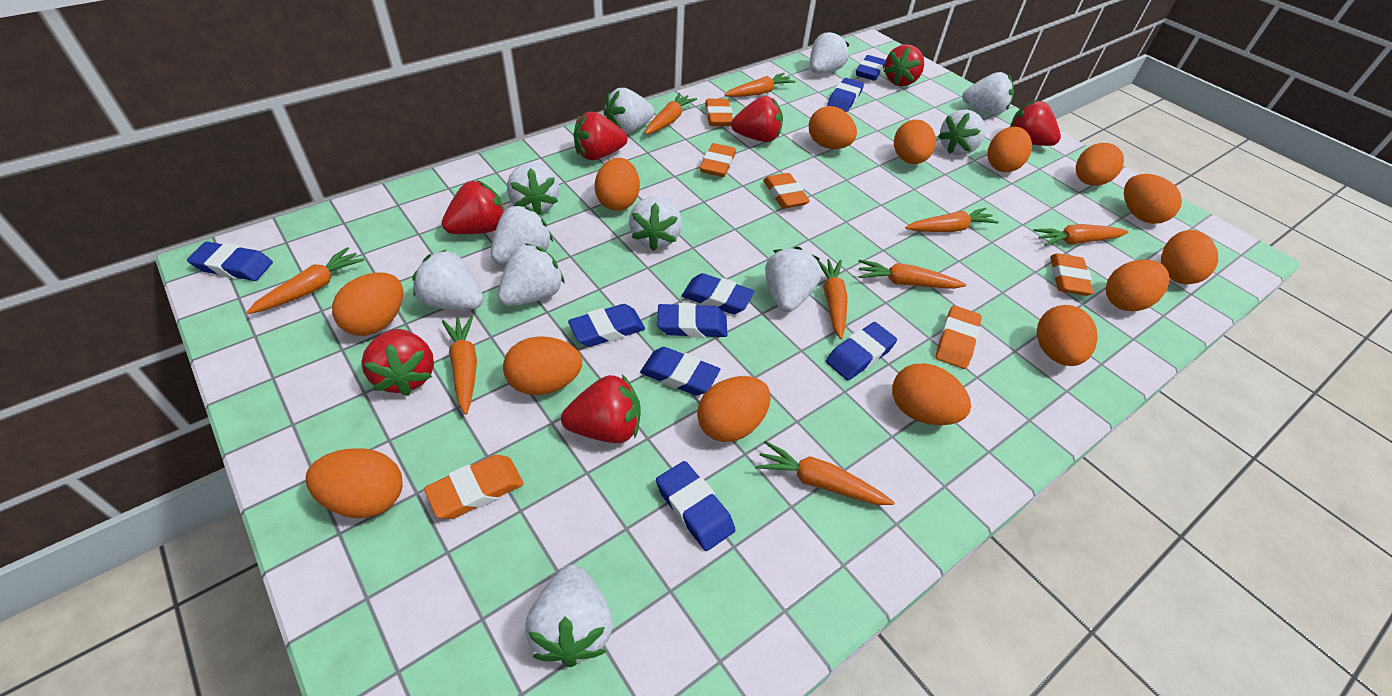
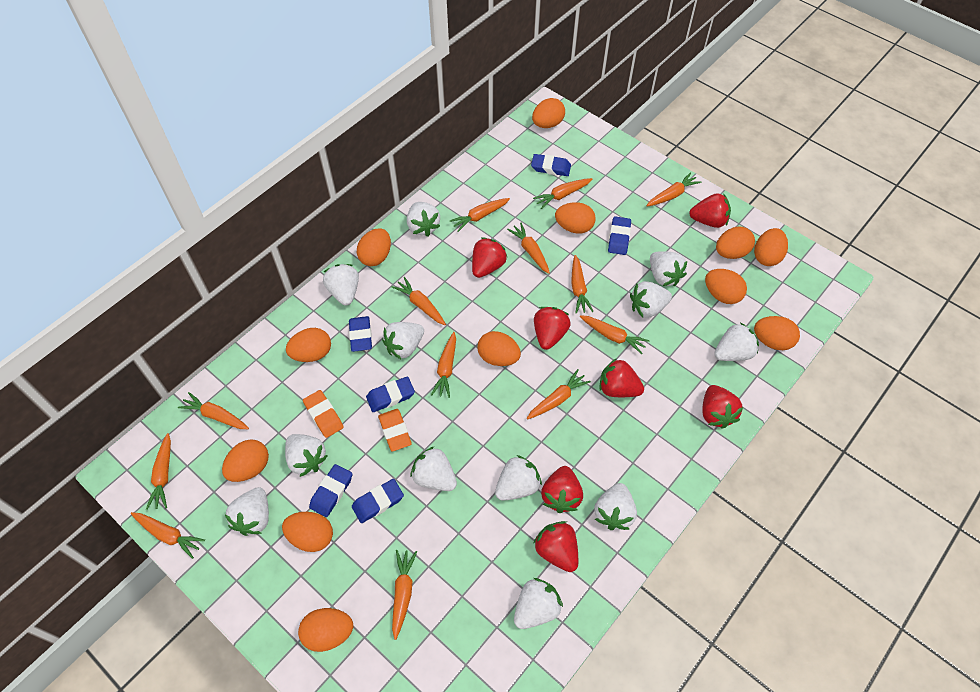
blue eraser: [187,242,273,281] [568,304,645,347] [640,347,720,396] [656,461,735,551] [657,303,727,338] [682,273,754,314] [826,322,897,380] [827,78,864,112] [856,55,886,81] = 9 -> [309,464,352,517] [349,316,372,352] [352,479,404,523] [366,377,415,412] [531,154,571,176] [608,216,631,255] = 6
orange carrot: [246,247,364,314] [442,315,477,415] [645,93,697,135] [724,73,795,97] [755,441,895,505] [817,259,848,339] [858,260,966,289] [905,208,999,232] [1033,224,1129,246] = 9 -> [131,512,205,559] [146,433,171,510] [178,392,249,429] [392,277,446,325] [392,550,417,640] [431,332,456,398] [450,198,510,232] [507,223,550,274] [527,369,591,420] [533,178,592,209] [571,255,594,314] [580,315,649,354] [646,172,701,206] = 13
orange egg: [306,449,403,518] [332,272,403,336] [503,336,582,395] [594,158,640,211] [697,376,771,442] [809,106,857,149] [892,363,971,425] [894,120,936,164] [988,127,1032,172] [1037,305,1098,366] [1076,143,1124,186] [1106,259,1169,311] [1124,174,1182,224] [1161,230,1218,284] = 14 -> [222,439,269,482] [282,512,333,552] [286,328,331,362] [298,608,353,652] [357,228,391,266] [478,331,521,366] [532,98,565,128] [555,202,596,234] [705,269,747,304] [716,226,755,259] [754,228,788,266] [754,316,800,350] = 12
orange eraser: [424,455,524,519] [700,143,736,177] [705,99,733,126] [763,173,810,209] [935,305,982,369] [1050,253,1093,296] = 6 -> [303,390,344,438] [378,409,412,451] = 2
white strawberry: [412,250,483,310] [491,205,553,264] [498,243,565,306] [507,163,559,215] [525,565,613,667] [604,88,654,134] [629,196,682,251] [765,246,821,312] [810,31,849,74] [938,109,985,155] [962,72,1014,115] = 11 -> [225,487,269,536] [285,434,328,477] [323,264,359,306] [382,322,424,359] [407,202,440,237] [410,447,457,491] [495,455,542,501] [514,578,563,629] [594,483,637,530] [630,281,672,318] [650,251,687,286] [714,322,759,361] = 12

